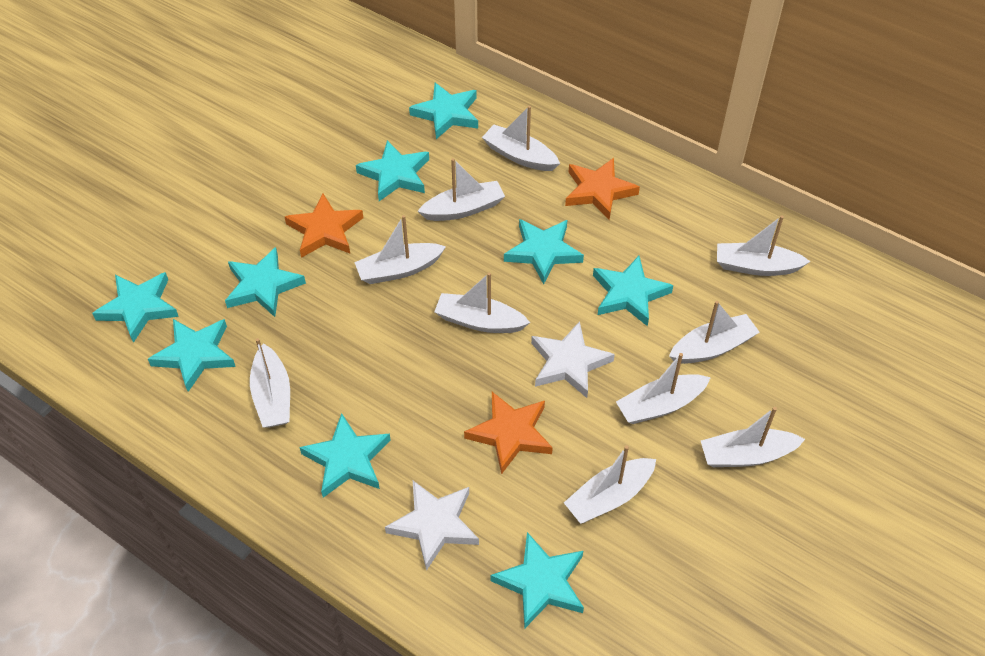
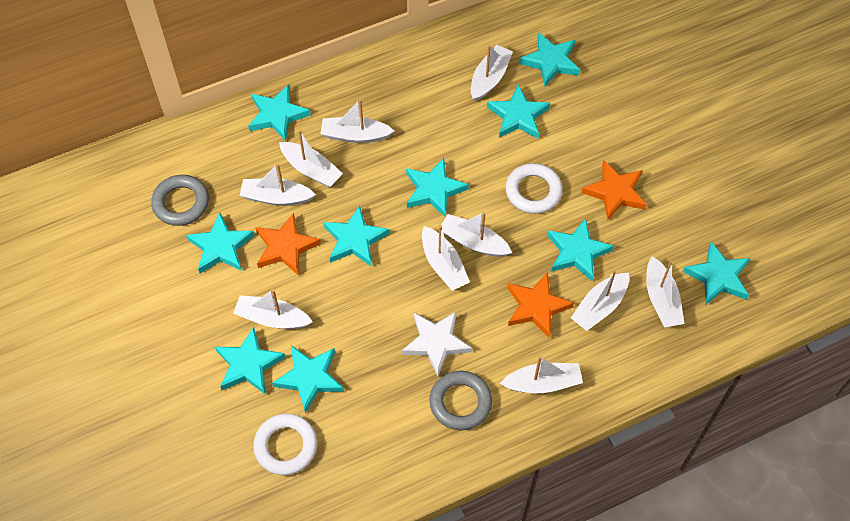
grey ring: none = 0 -> [151,175,209,226] [429,371,492,430] = 2
turquoise star: [92,272,179,343] [148,319,236,392] [225,247,306,317] [299,413,391,498] [356,140,429,201] [409,83,478,139] [490,532,584,629] [504,219,584,284] [593,256,673,326] = 9 -> [186,213,255,273] [215,327,286,394] [248,84,311,141] [272,345,344,414] [323,205,390,267] [406,158,469,218] [487,84,550,139] [519,33,580,87] [547,218,614,281] [683,241,751,305] = 10
white ring: none = 0 -> [253,414,317,475] [505,163,563,214] = 2
white star: [385,481,479,571] [531,321,615,398] = 2 -> [402,311,472,376] = 1

